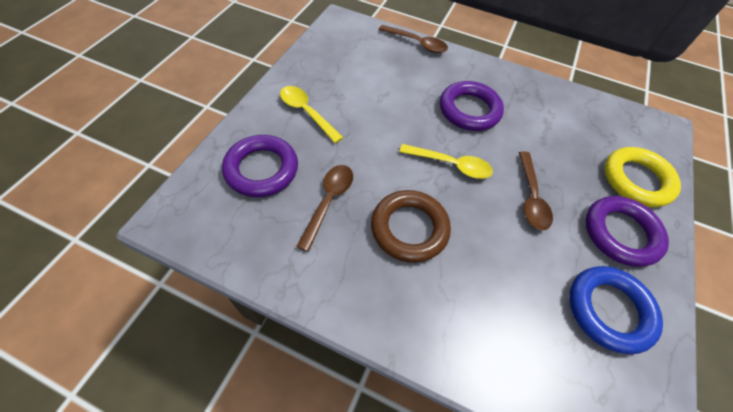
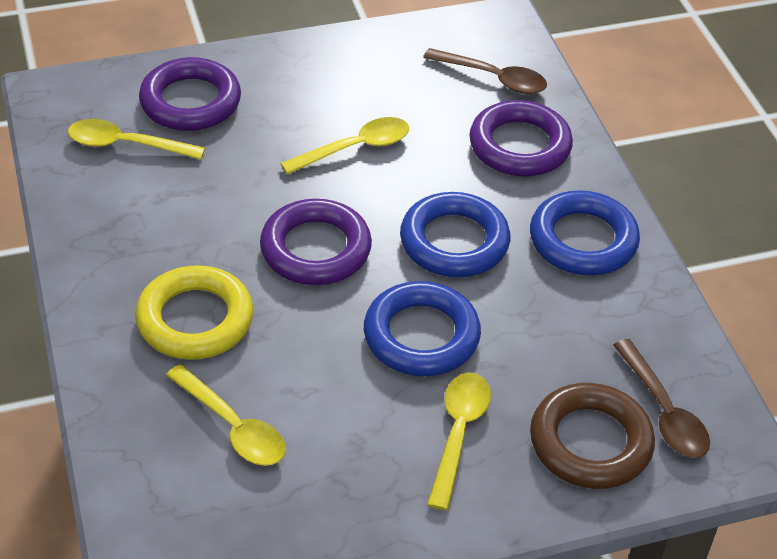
blue ring: [569,266,663,354] = 1 -> [364,281,481,376] [400,192,510,277] [530,190,640,276] = 3
brown spoon: [296,165,353,252] [378,25,448,53] [519,151,553,230] = 3 -> [423,48,547,94] [613,339,710,458] = 2
yellow spoon: [280,86,343,143] [399,144,493,179] = 2 -> [68,119,205,160] [166,364,286,466] [280,117,409,175] [427,373,491,510] = 4

